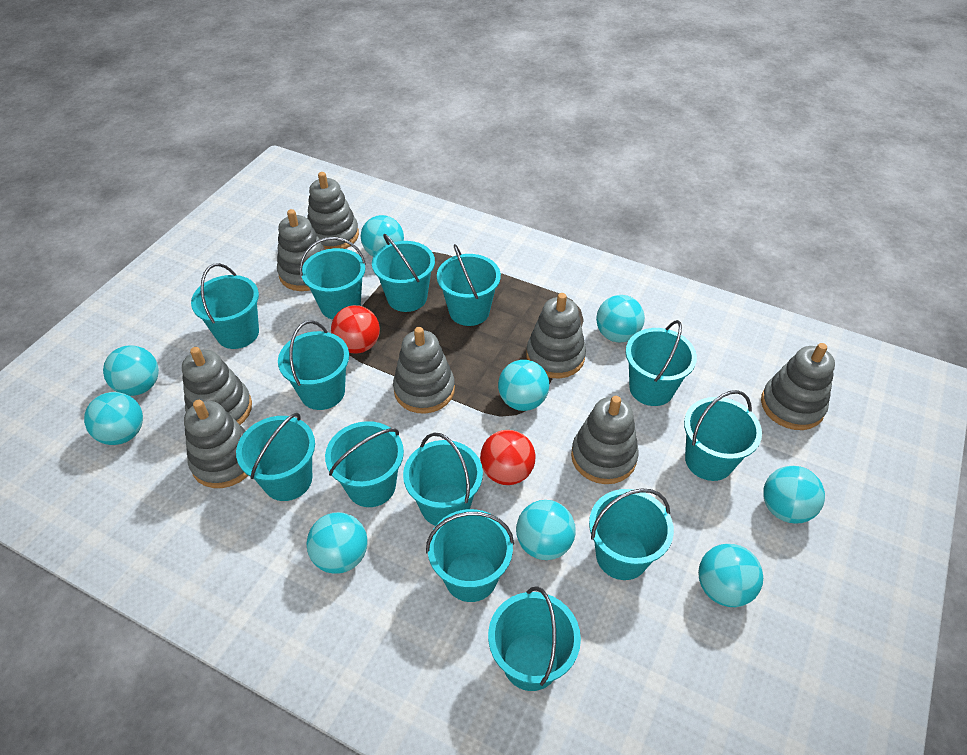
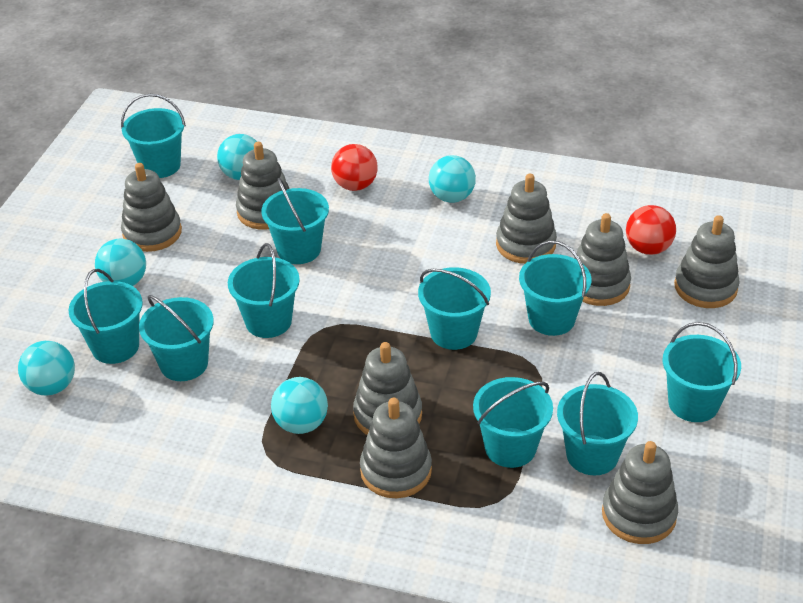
turquoise ball: [84,392,143,445] [103,345,159,396] [306,512,368,574] [360,215,404,256] [498,360,549,411] [516,500,576,560] [596,295,645,342] [698,544,763,607] [763,466,825,524] = 9 -> [18,341,75,395] [95,239,146,286] [217,134,257,180] [271,377,328,434] [429,155,476,203] = 5
turquoise bucket: [191,263,259,349] [236,413,315,501] [278,320,349,410] [299,237,366,320] [325,421,404,507] [372,234,435,312] [403,432,483,526] [426,509,514,602] [437,244,501,326] [488,586,581,691] [589,489,674,580] [626,320,697,406] [684,390,762,481] = 13 -> [69,269,143,364] [121,94,186,178] [139,295,214,381] [228,243,300,338] [261,178,329,264] [418,267,491,350] [473,377,553,468] [519,240,591,336] [557,372,638,475] [663,322,741,422] = 10

